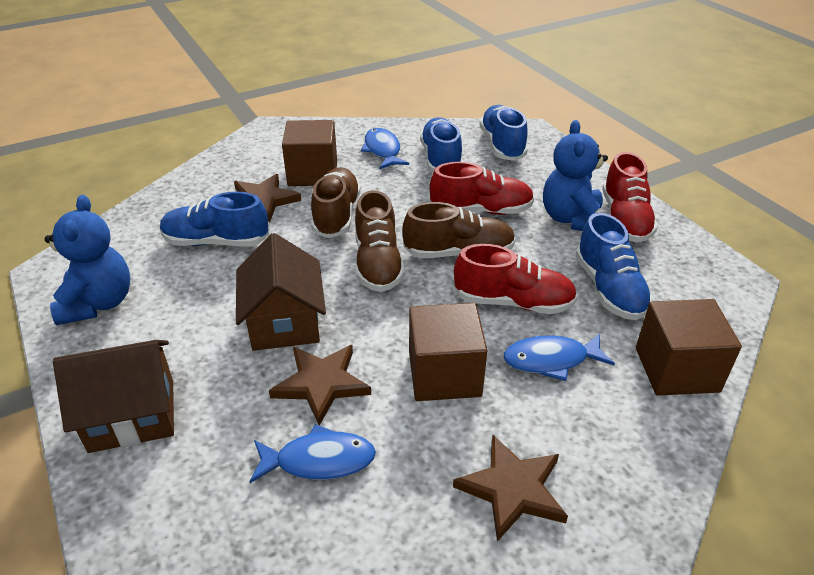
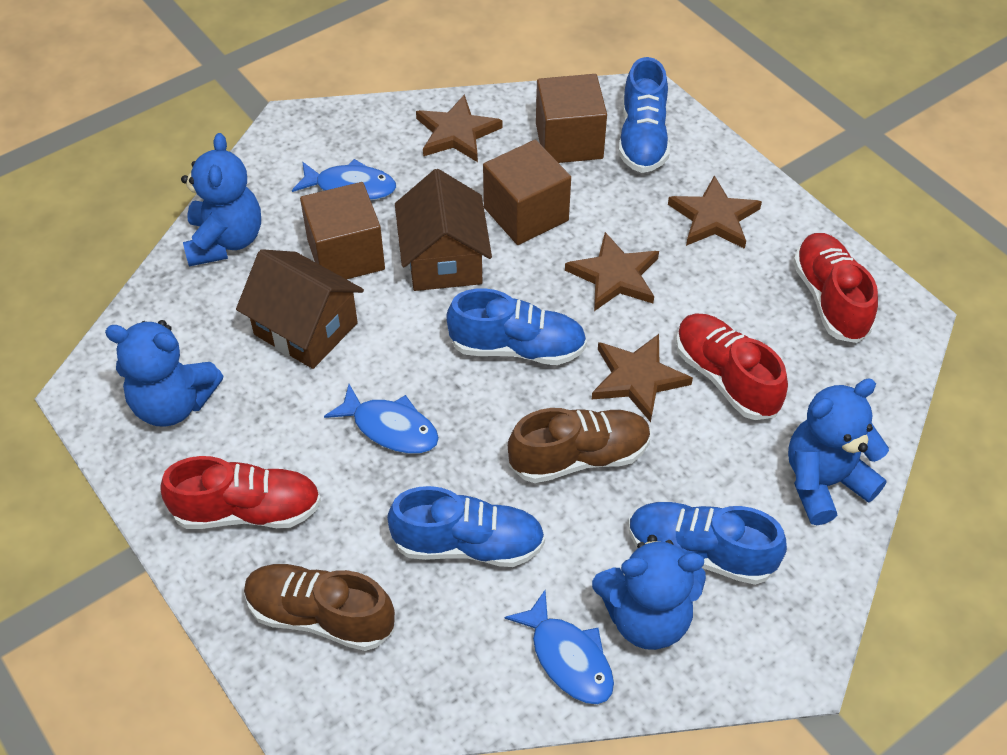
blue teddy bear: [45,195,131,325] [543,120,608,231] = 2 -> [105,320,223,427] [181,133,261,266] [592,535,706,650] [788,378,889,525] = 4
brown shoe: [311,167,361,238] [355,190,405,292] [402,202,516,258] = 3 -> [244,564,395,651] [508,408,651,483] = 2
brown star: [234,174,301,222] [269,345,371,426] [453,435,568,541] = 3 -> [416,94,503,162] [565,232,659,311] [592,334,693,422] [668,175,762,249] = 4

